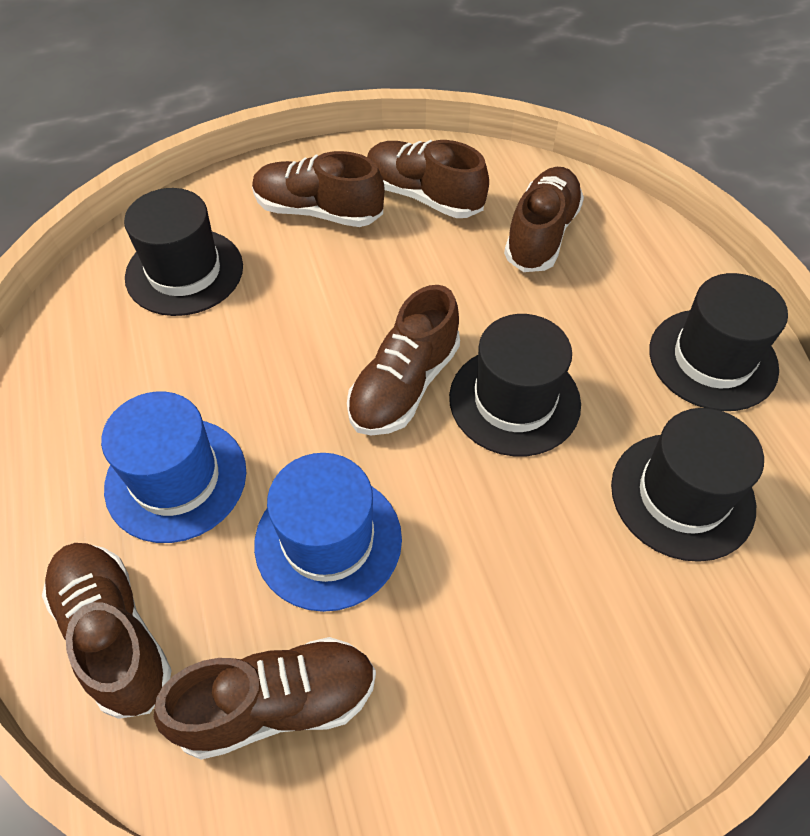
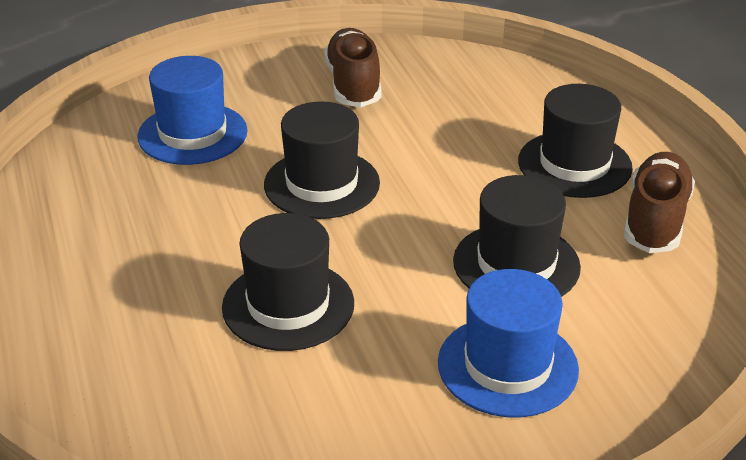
brown shoe: [42,543,172,719] [154,637,376,760] [252,151,385,227] [347,285,460,435] [367,140,489,218] [504,167,584,272] = 6 -> [324,28,382,107] [624,152,695,253] = 2

